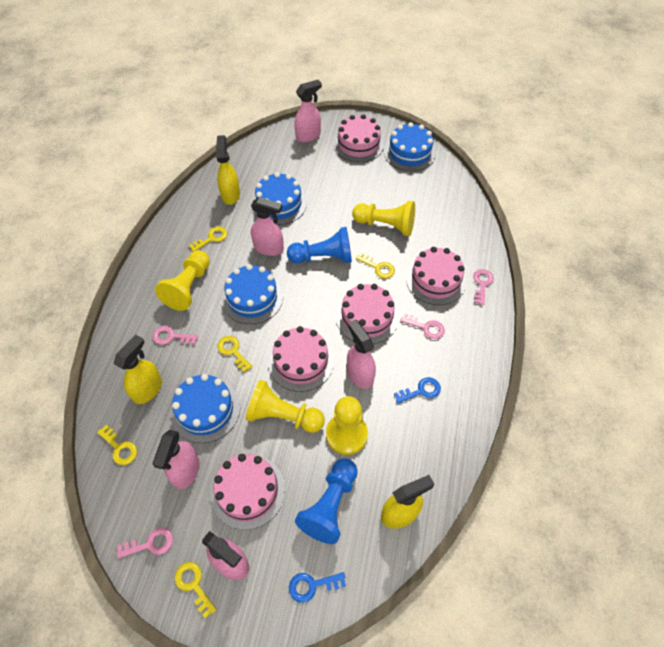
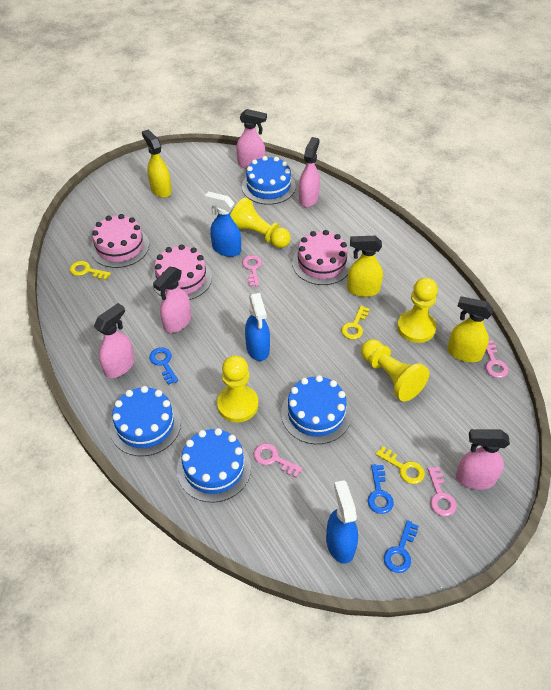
blue key: [289,572,346,603] [394,377,441,404] = 2 -> [149,347,178,385] [368,464,394,514] [384,520,419,573] = 3
blue pawn: [287,227,352,263] [295,458,358,544] = 2 -> none = 0
blue spray bottle: none = 0 -> [205,191,241,257] [245,293,270,361] [326,480,358,564] = 3
pink cake: [210,454,285,530] [268,326,334,392] [333,114,384,162] [336,284,399,344] [406,247,466,305] = 5 -> [90,214,149,268] [151,244,212,300] [292,230,352,285] = 3
yellow key: [97,425,137,465] [174,562,217,618] [189,227,227,252] [217,336,253,372] [356,252,395,279] = 5 -> [70,261,111,280] [341,306,370,340] [376,446,425,484] = 3

